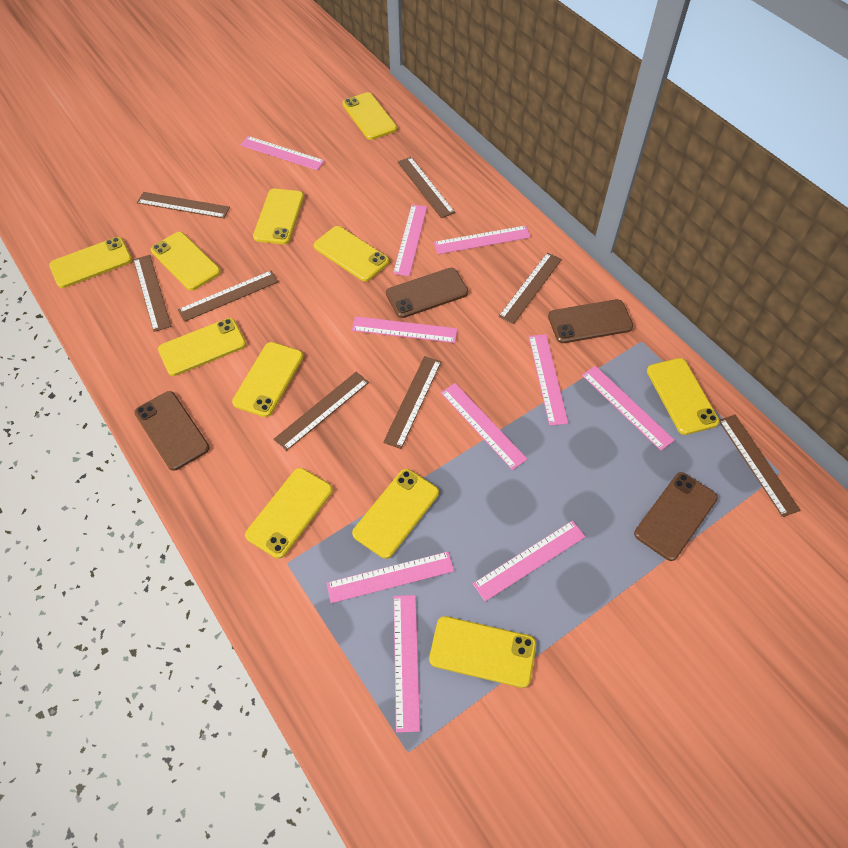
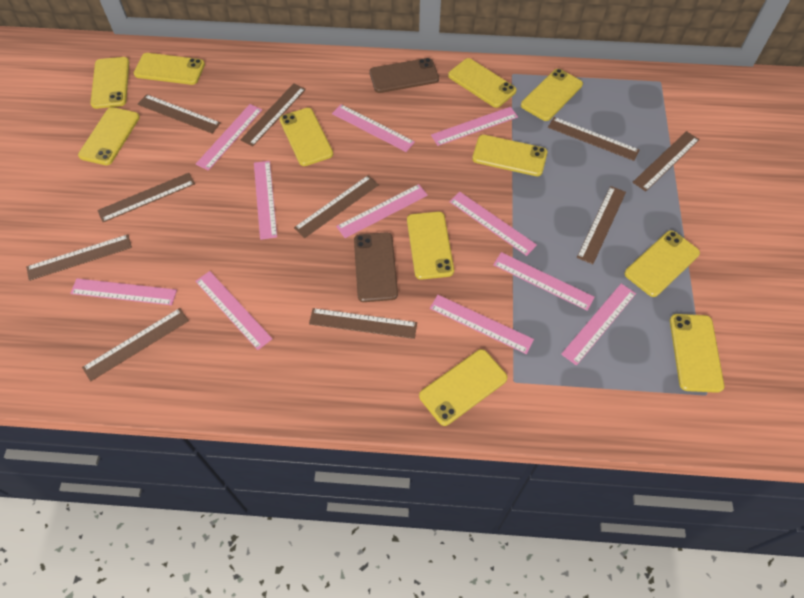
brown phone: [134,391,210,471] [386,268,468,318] [548,299,633,343] [634,472,718,561] = 4 -> [354,232,398,302] [369,58,439,93] = 2
brown ruler: [133,255,171,332] [137,192,230,218] [178,271,279,322] [274,372,369,451] [383,356,441,449] [398,157,455,218] [498,252,562,324] [719,415,800,517] = 8 -> [26,234,132,281] [82,308,189,381] [97,173,195,222] [138,94,221,134] [240,83,306,146] [294,175,379,238] [309,308,417,339] [548,117,639,161] [577,186,626,264] [632,131,700,191] = 10
pink ruler: [240,136,325,170] [327,552,454,603] [352,316,457,343] [393,204,427,276] [394,595,420,733] [434,225,531,254] [441,383,527,470] [473,521,586,602] [529,334,568,426] [582,366,675,451] = 10 -> [70,278,177,305] [195,271,272,350] [196,104,262,171] [254,161,277,240] [332,104,415,152] [336,184,428,238] [430,295,534,354] [431,107,518,146] [449,192,537,256] [493,252,595,311] [561,283,636,366] = 11

